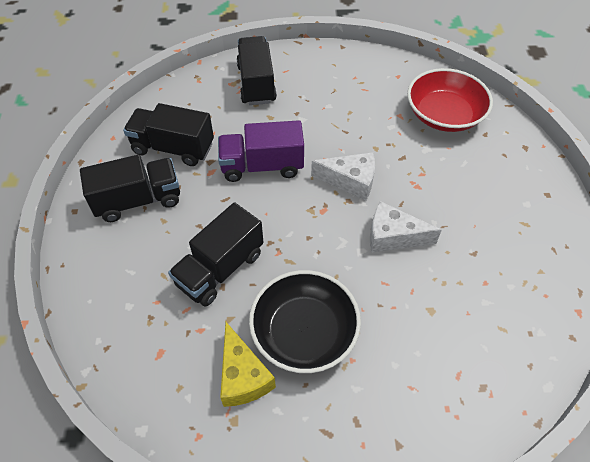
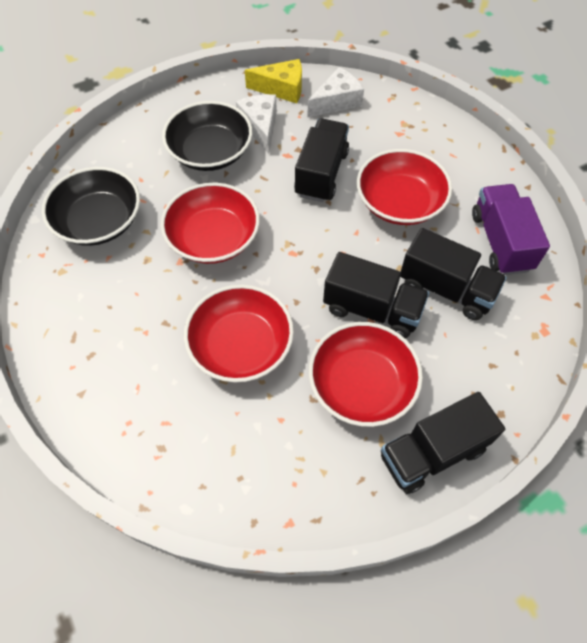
black bowl: [249,270,361,373] = 1 -> [42,167,140,246] [162,101,252,171] = 2
red bowl: [407,68,493,132] = 1 -> [161,183,260,264] [184,285,294,383] [309,322,423,427] [357,149,452,225] = 4

